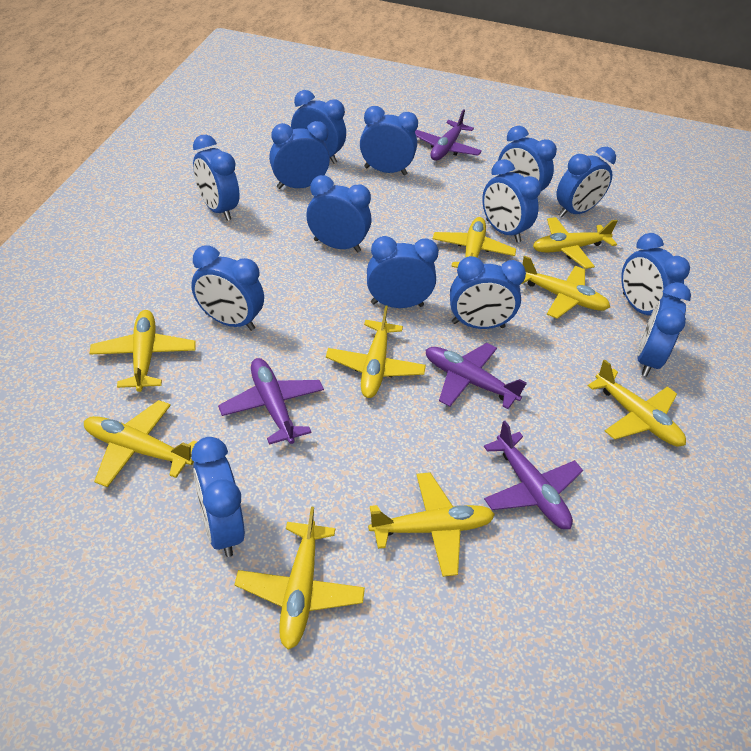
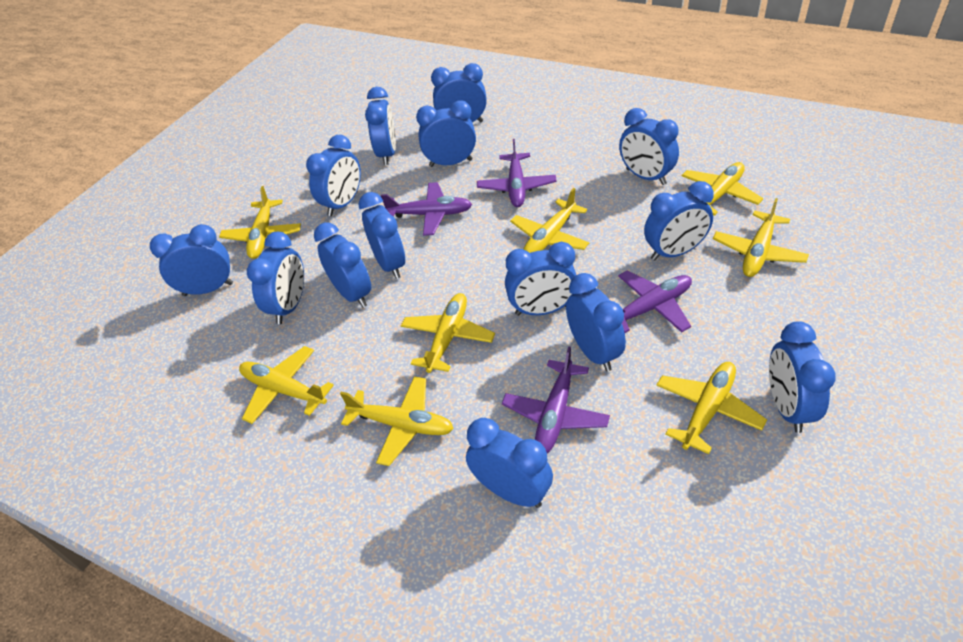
yellow plane: [84,400,197,488] [89,310,196,392] [234,507,365,649] [326,305,426,398] [368,472,495,577] [433,217,516,268] [522,256,610,319] [533,217,617,269] [588,359,686,446] = 9 -> [219,186,301,259] [239,346,334,424] [340,376,454,466] [401,293,495,373] [510,188,589,253] [656,362,767,454] [681,162,763,216] [713,198,809,277] = 8

